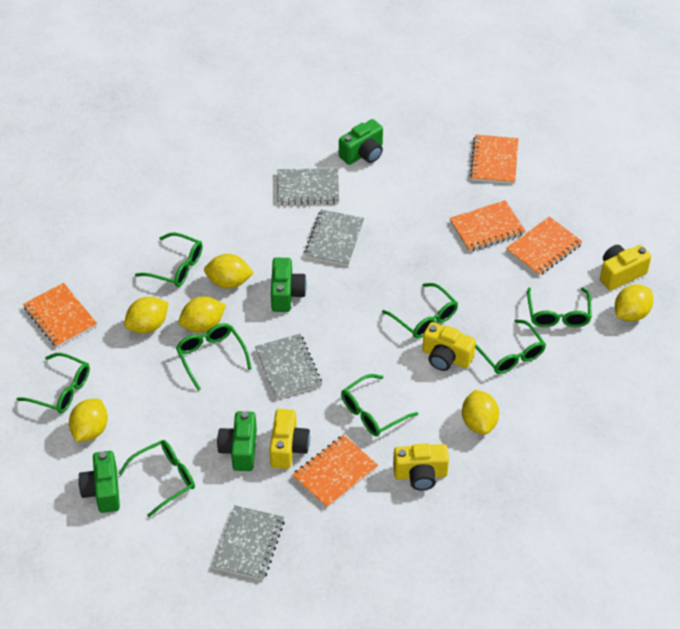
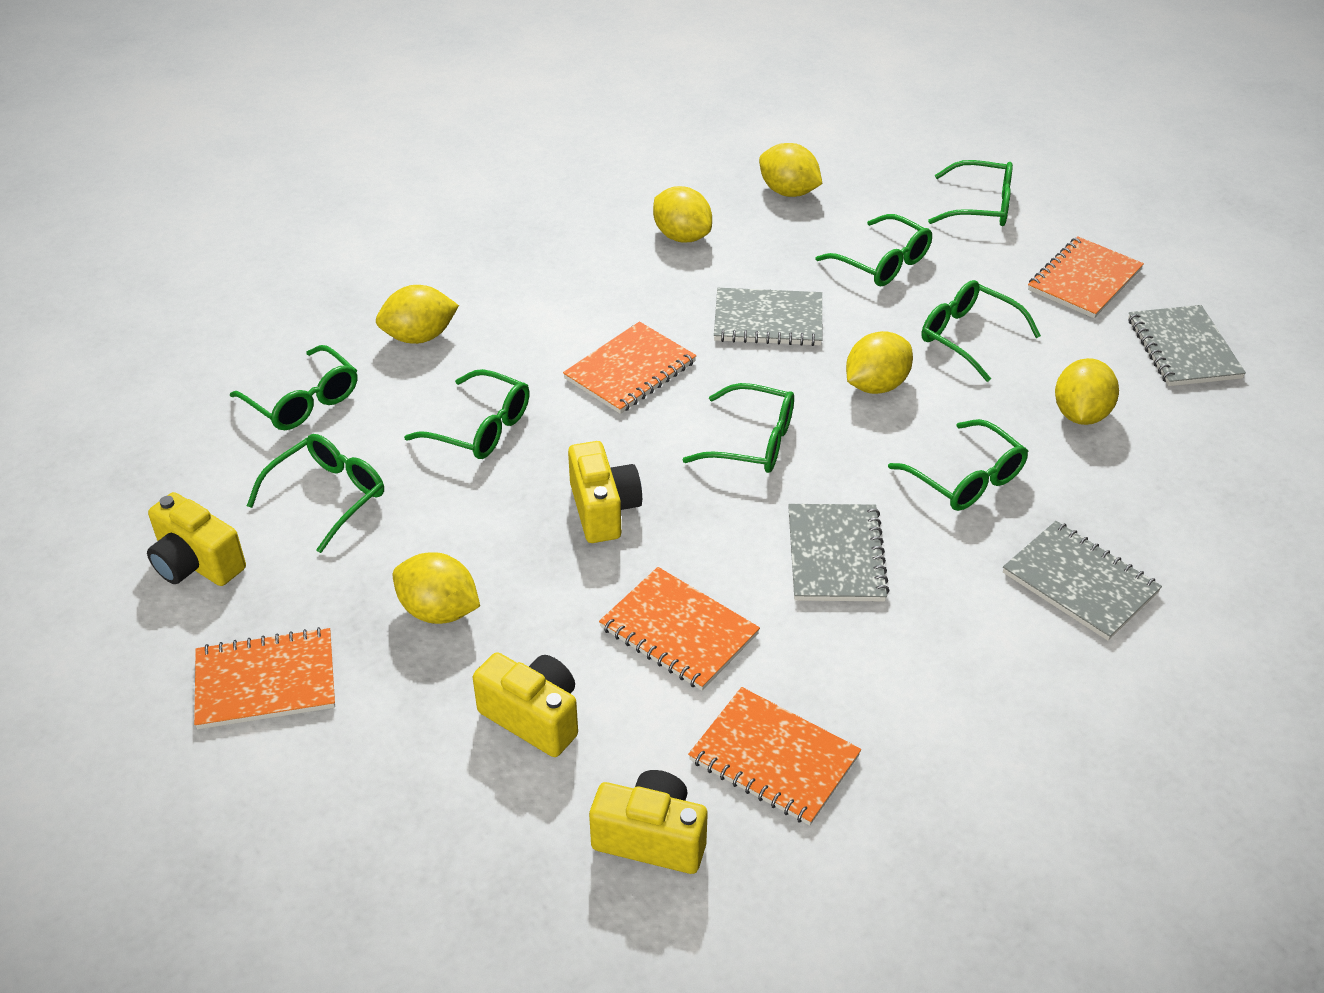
green camera: [78,451,120,513] [217,411,257,471] [271,258,307,312] [339,119,383,165] = 4 -> none = 0

